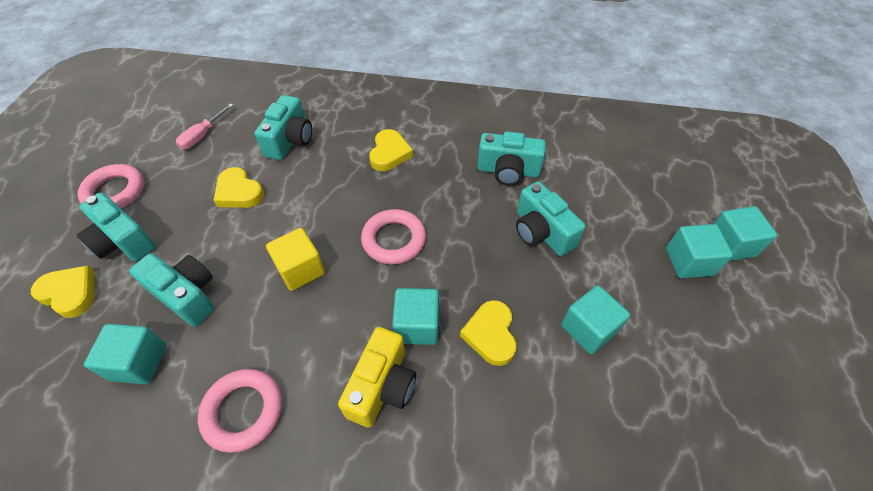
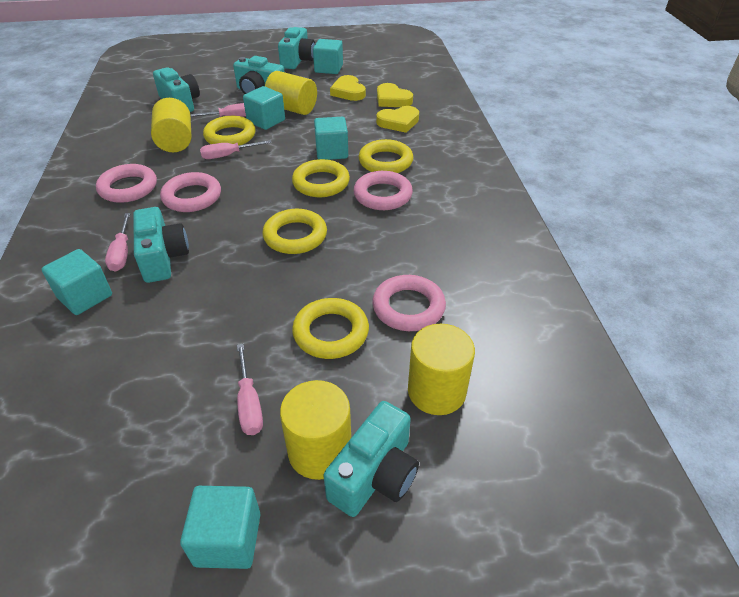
pink ring: [77,164,144,208] [198,369,282,453] [361,209,426,265] = 3 -> [96,164,157,203] [160,172,221,212] [354,171,413,210] [372,275,446,331] = 4
pink screwdriver: [176,103,233,149] = 1 -> [105,213,131,272] [190,103,246,117] [200,140,272,159] [237,344,263,435] = 4
yellow camera: [338,327,416,427] = 1 -> none = 0
yellow cube: [266,228,325,291] = 1 -> none = 0
yellow cylinder: none = 0 -> [151,98,191,152] [265,71,317,115] [280,380,351,480] [408,324,475,415] = 4
yellow heart: [31,265,95,318] [213,167,264,208] [369,129,413,171] [460,300,517,366] = 4 -> [330,75,366,101] [376,106,419,133] [377,83,413,107] = 3
yellow ring: none = 0 -> [203,116,256,146] [263,209,327,254] [292,159,350,197] [292,298,369,359] [359,139,413,173] = 5

